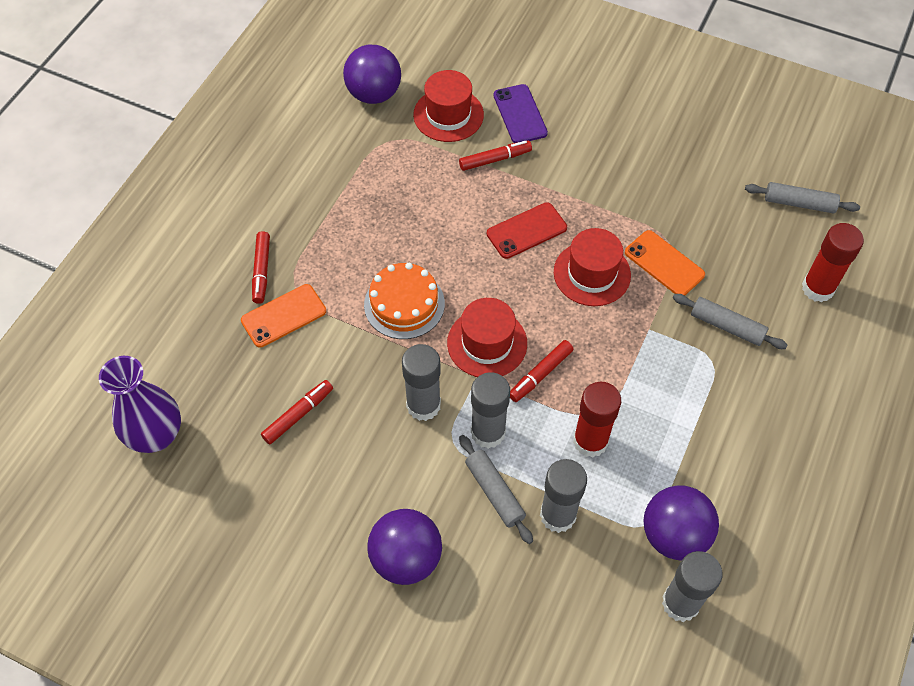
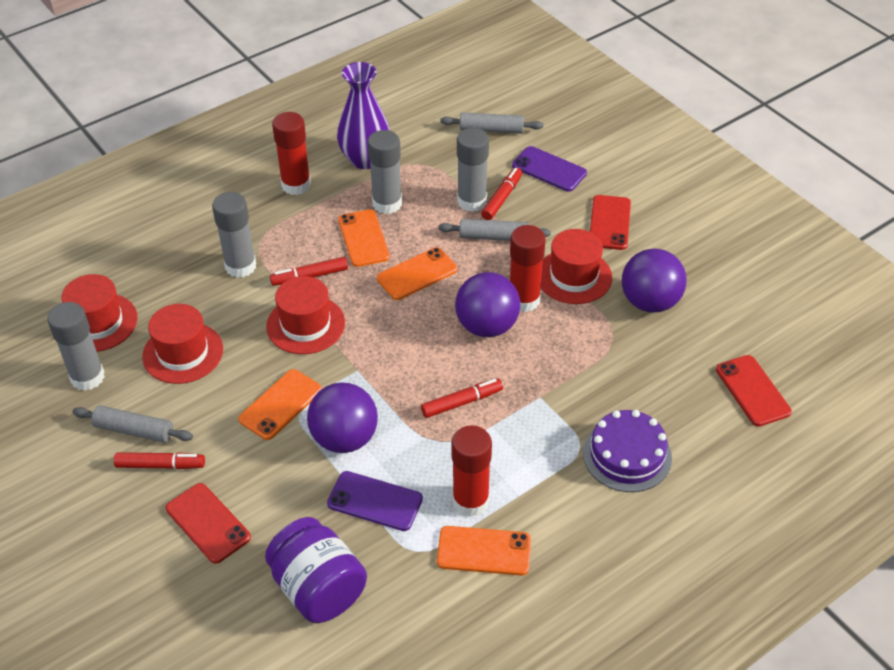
orange cake: [364,263,445,339] = 1 -> none = 0
orange phone: [241,284,326,348] [625,230,705,296] = 2 -> [238,369,322,440] [338,209,390,267] [377,247,457,300] [437,526,531,576] = 4
purple cake: none = 0 -> [583,410,672,492] = 1
purple jar: none = 0 -> [265,517,367,623] = 1
purple phone: [493,84,548,143] = 1 -> [327,471,423,531] [512,146,587,191] = 2
red glue stick: [573,382,621,458] [802,223,864,302] = 2 -> [272,112,311,195] [451,425,492,517] [510,225,546,312] = 3
red hat: [413,70,484,142] [447,298,527,377] [554,228,631,306] = 3 -> [62,274,138,352] [142,304,223,384] [266,276,345,354] [541,229,612,304] = 4
red phone: [487,202,567,259] = 1 -> [166,483,251,564] [590,195,631,250] [716,355,792,427] = 3

